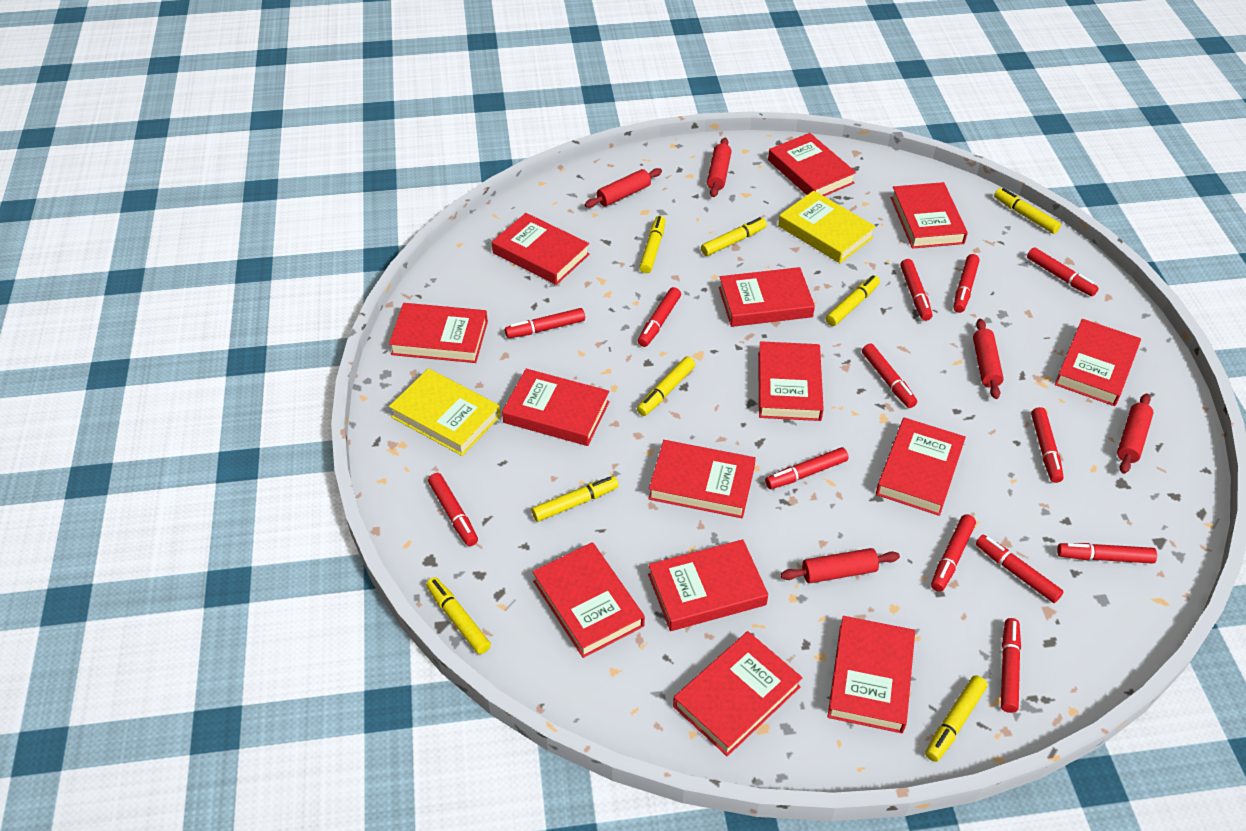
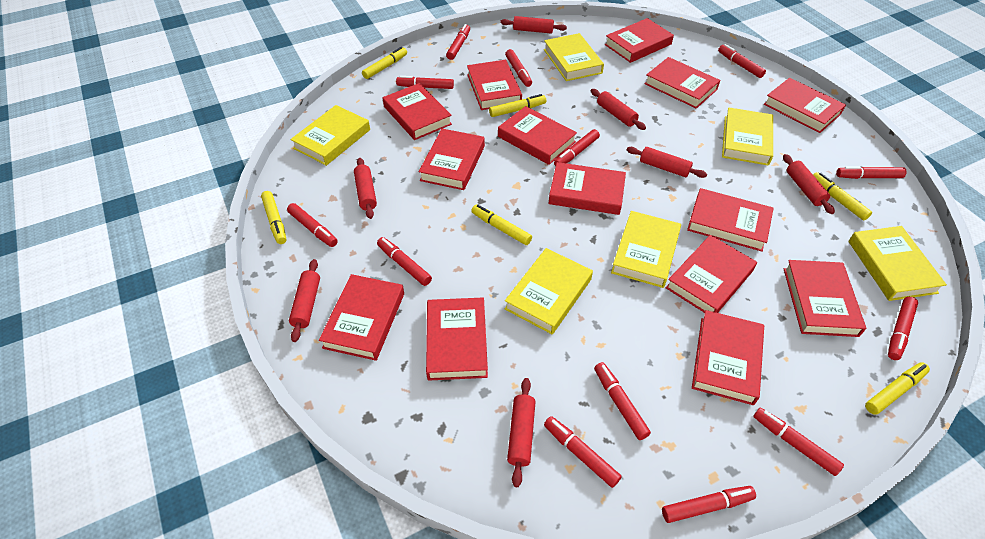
red rolling pin: [585,168,662,208] [707,138,731,197] [781,548,900,583] [973,319,1004,399] [1117,393,1153,474] = 5 -> [289,259,320,342] [354,158,377,219] [500,16,567,34] [507,378,535,487] [591,89,646,130] [627,147,707,178] [783,154,835,214] = 7
yellow book: [389,368,500,456] [778,191,876,263] = 2 -> [290,105,370,166] [505,248,593,334] [544,33,604,81] [611,211,681,288] [722,107,773,166] [848,226,947,301] = 6
yellow marker: [426,577,491,654] [532,476,619,522] [637,356,695,416] [639,216,665,273] [701,217,767,256] [826,275,880,326] [925,675,987,762] [994,188,1061,234] = 8 -> [261,191,287,244] [362,47,407,79] [471,205,532,245] [489,94,546,117] [813,172,872,220] [865,362,930,415] = 6

